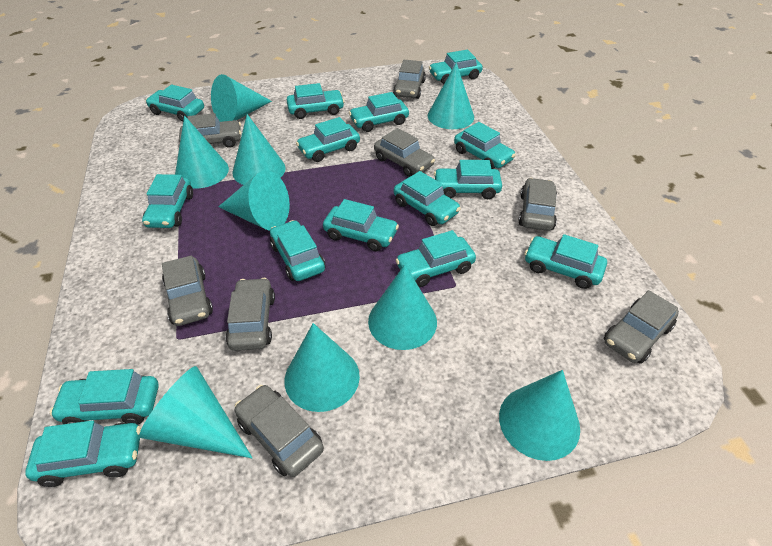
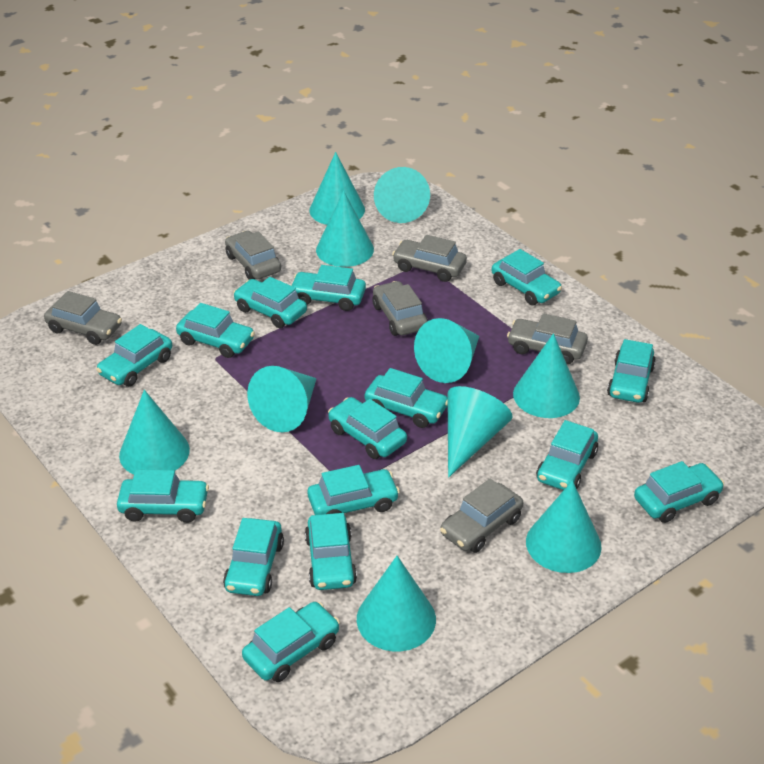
grey car: [162,255,213,326] [179,113,241,148] [226,278,275,351] [235,385,324,477] [374,128,435,177] [393,60,426,99] [518,178,557,231] [604,290,679,364] = 8 -> [44,291,122,345] [225,231,281,280] [373,281,428,336] [392,235,467,282] [440,479,523,553] [507,313,588,365] = 6
turquoise cone: [139,366,253,458] [175,116,229,189] [211,74,272,122] [218,170,290,231] [232,114,286,185] [284,323,360,412] [368,264,437,350] [428,62,474,129] [499,370,580,461] = 9 -> [119,390,190,475] [247,366,317,432] [309,152,365,225] [316,191,374,267] [357,556,436,651] [374,167,430,223] [414,318,479,383] [447,386,512,478] [513,333,580,418] [526,481,602,573] = 10

